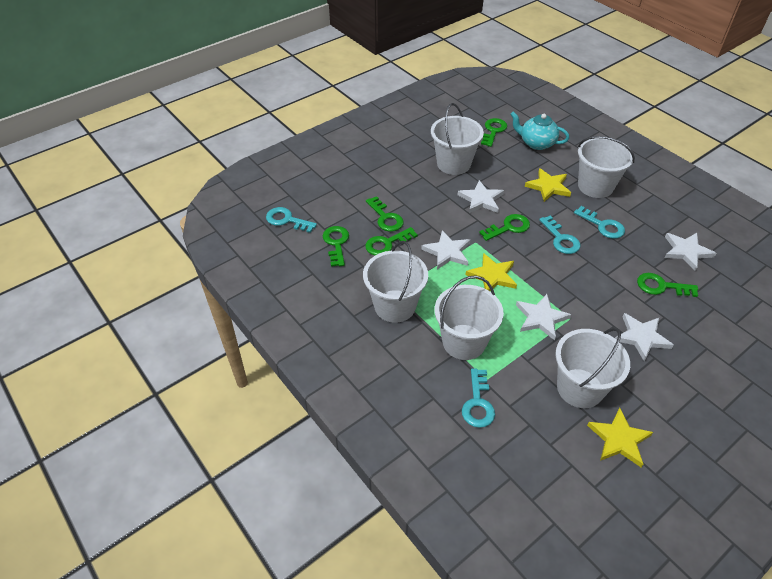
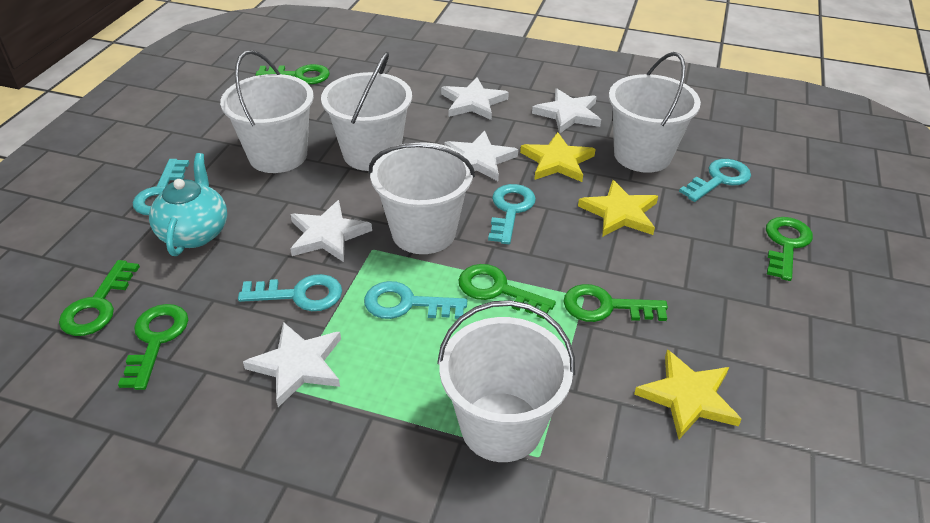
turquoise key: [266,207,317,233] [462,368,495,428] [539,215,580,254] [574,206,625,239] = 4 -> [133,159,189,215] [238,274,342,311] [364,281,467,319] [488,184,536,244] [679,159,751,202] = 5

